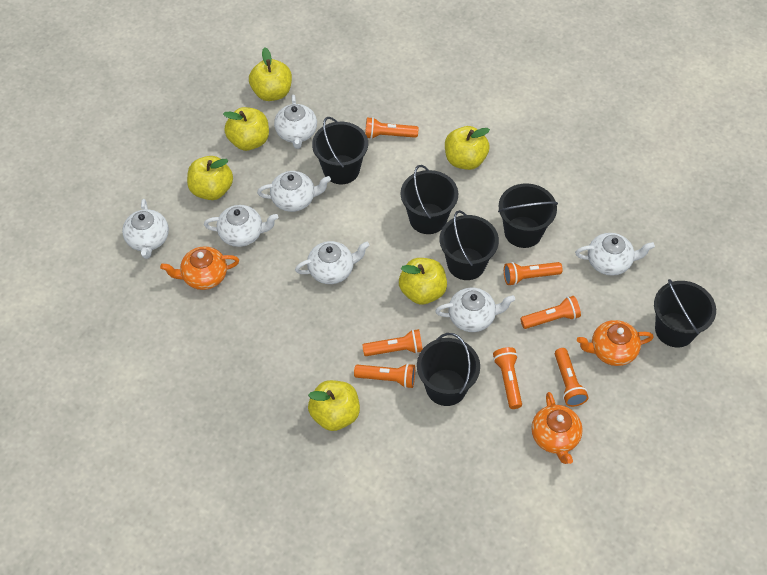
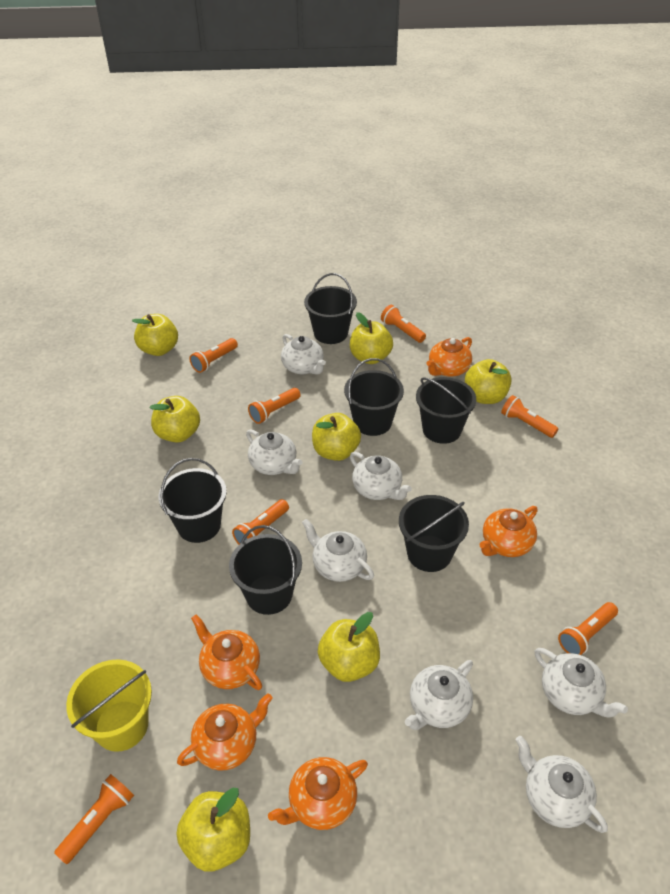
orange teapot: [160,246,239,290] [531,392,583,464] [577,320,654,366] = 3 -> [177,693,273,771] [191,615,262,690] [268,757,368,830] [426,337,472,377] [480,506,537,557] = 5
yellow apple: [187,156,233,200] [223,107,269,151] [249,47,292,101] [308,380,360,431] [399,258,447,305] [445,126,490,170] = 6 -> [132,314,178,356] [150,396,200,443] [176,788,250,872] [312,413,361,461] [318,612,380,682] [350,312,393,364] [465,359,512,404] = 7
yellow bucket: none = 0 -> [66,659,152,752] = 1

